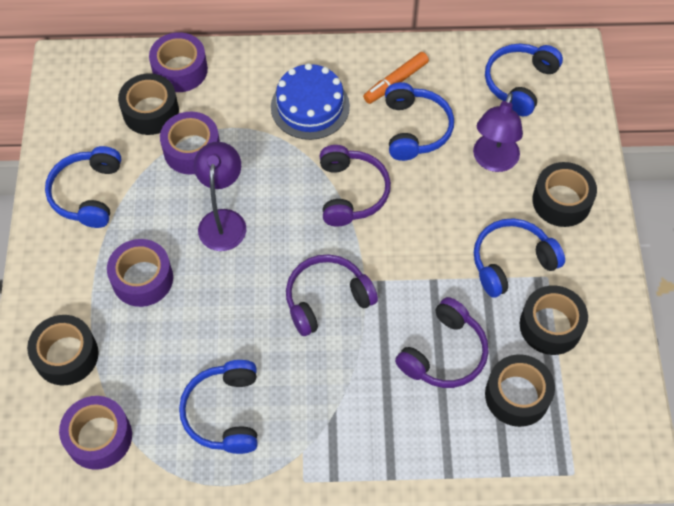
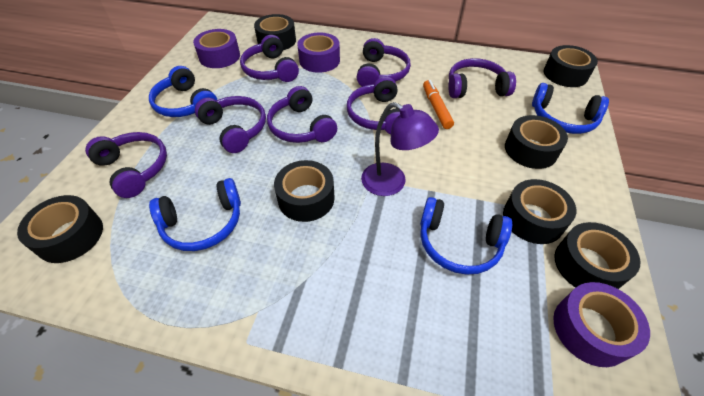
black tape: [27,315,99,385] [118,73,179,135] [485,354,555,427] [520,285,588,355] [532,162,597,227] = 5 -> [17,195,103,263] [254,14,296,50] [274,160,335,222] [503,179,576,244] [505,115,568,169] [543,45,598,87] [554,222,640,289] = 7
blue cake: [271,63,350,140] = 1 -> none = 0
blue headphones: [45,146,121,228] [179,360,258,454] [385,82,454,161] [474,218,565,298] [485,44,563,116] = 5 -> [149,66,217,117] [149,178,241,251] [420,197,512,275] [532,83,609,134] = 4
purple headphones: [286,254,378,336] [320,145,391,226] [395,297,489,388] = 3 -> [85,132,167,198] [195,96,266,153] [240,35,299,82] [267,86,337,143] [347,76,400,135] [357,38,411,87] [448,58,516,98] = 7
purple lamp: [194,142,246,251] [473,93,523,172] = 2 -> [361,102,439,196] = 1
purple tape: [59,396,132,470] [107,239,173,307] [149,32,208,92] [160,112,220,175] = 4 -> [193,29,240,68] [297,32,340,73] [553,282,650,367] = 3

